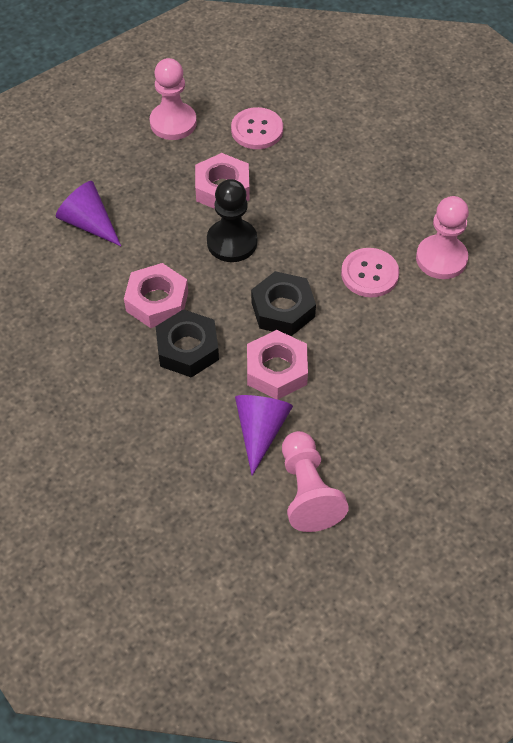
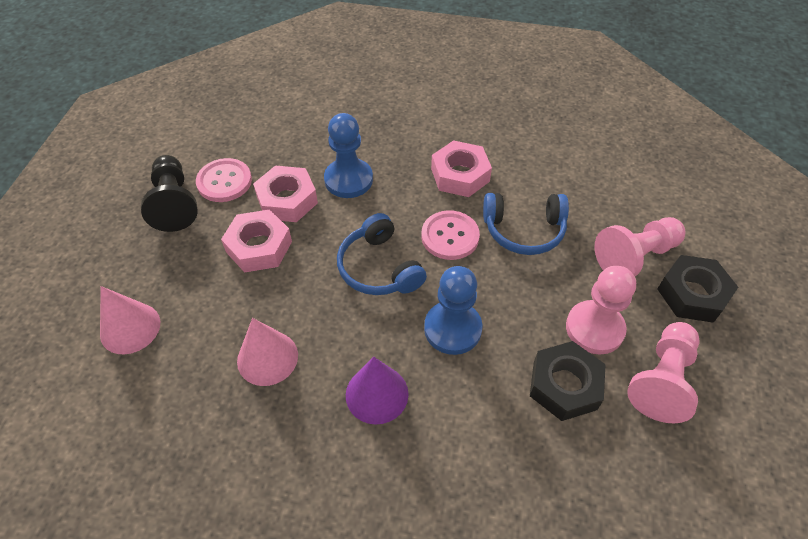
blue headphones: none = 0 -> [337,213,427,295] [483,193,569,255] = 2
blue pawn: none = 0 -> [324,113,373,198] [424,266,482,355] = 2
pink cone: none = 0 -> [100,286,160,354] [237,318,298,386] = 2
purple cone: [56,181,121,246] [235,395,293,476] = 2 -> [346,357,409,425] = 1

